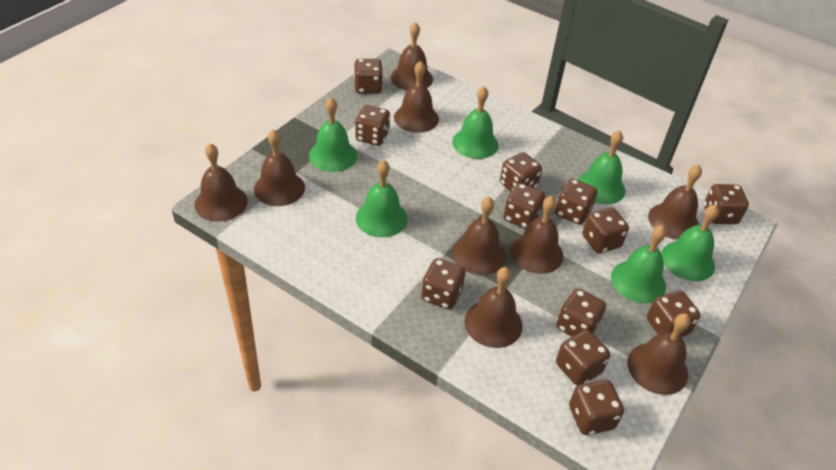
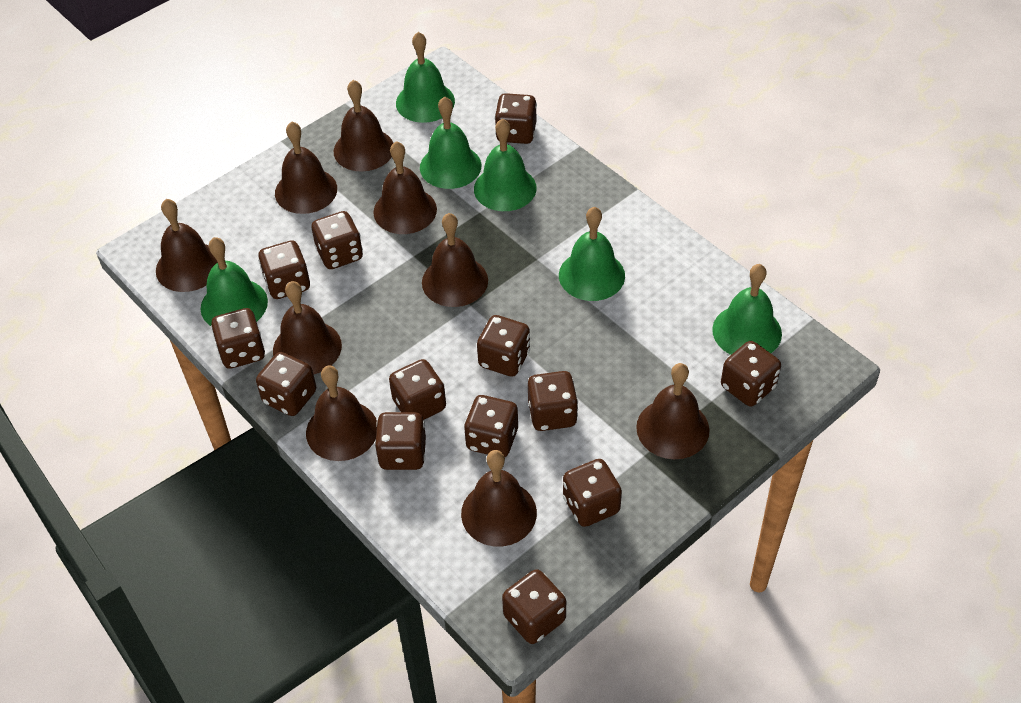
brown dice: [354,59,383,94] [355,105,390,146] [421,258,465,309] [500,152,542,192] [503,183,545,229] [555,179,597,225] [556,289,606,336] [556,330,610,386] [569,380,624,435] [582,208,629,253] [647,291,700,337] [704,184,749,224] = 12 -> [211,308,265,369] [256,352,316,416] [258,240,310,299] [312,211,363,269] [375,412,426,470] [389,359,446,420] [464,395,518,457] [477,315,530,377] [495,93,537,144] [502,569,566,644] [528,371,578,431] [563,459,622,527] [721,341,781,407] = 13

